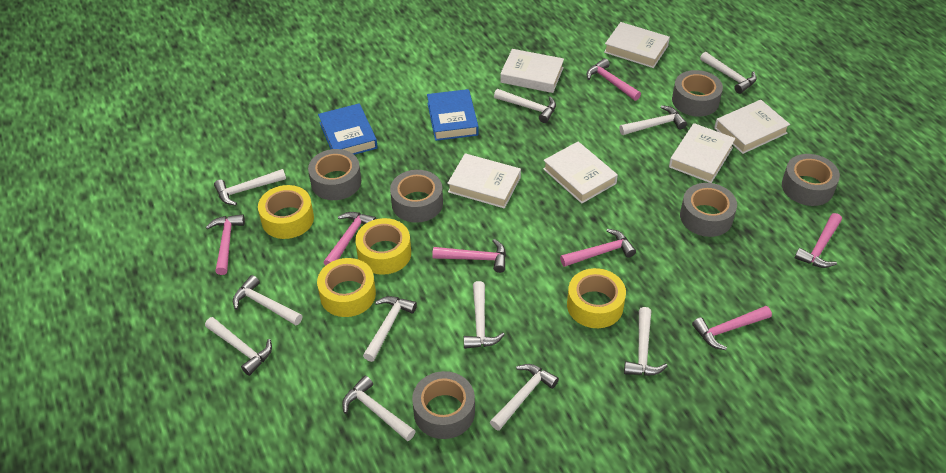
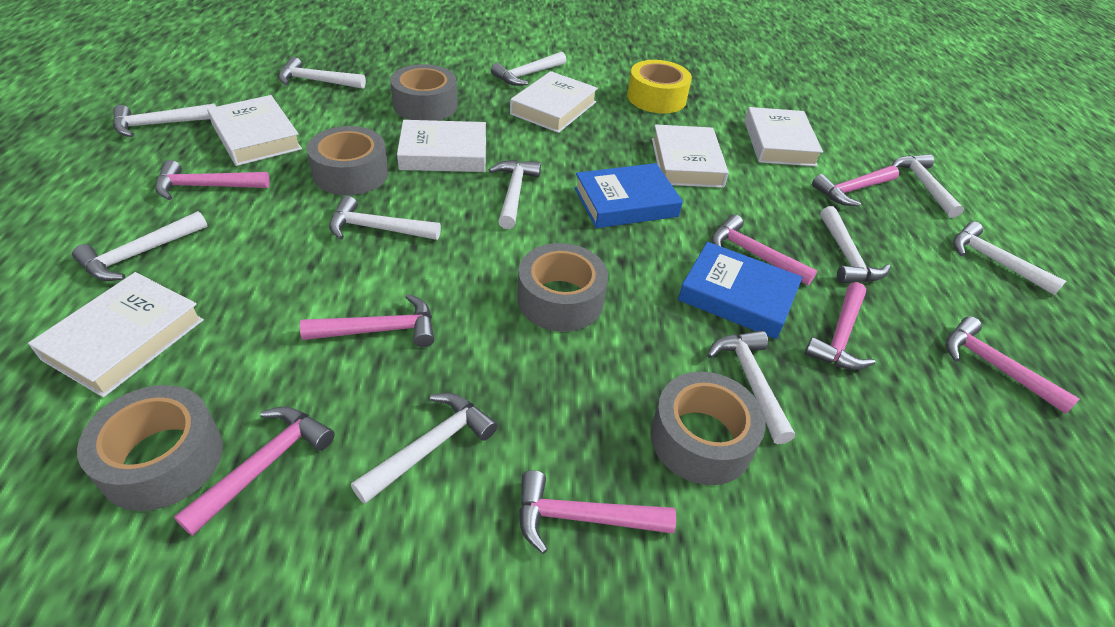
grey tape: [308,149,361,200] [390,170,443,223] [412,371,475,439] [672,70,723,117] [680,183,737,237] [782,154,840,206] = 6 -> [77,385,223,511] [307,126,389,195] [390,64,457,121] [517,243,608,332] [651,372,766,485] = 5
pink hammer: [206,214,245,275] [323,212,376,266] [432,239,506,273] [560,229,636,267] [587,58,641,101] [692,306,772,350] [795,213,842,268] = 7 -> [155,160,270,200] [174,407,335,536] [300,294,434,347] [519,470,676,554] [712,214,817,285] [804,282,875,370] [812,165,899,206] [946,316,1080,414] = 8
yellow tape: [258,185,314,239] [317,258,376,317] [355,218,411,275] [567,268,626,328] = 4 -> [627,60,692,113] = 1

